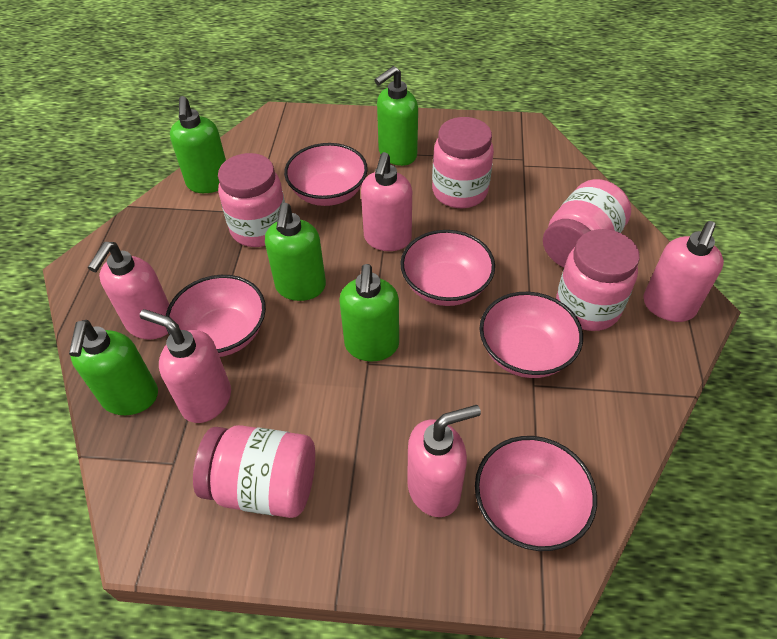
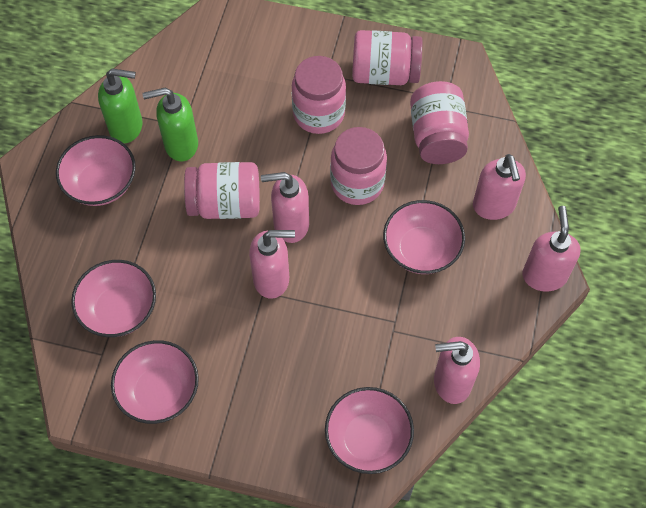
green soap dispenser: [69,320,158,415] [170,96,226,193] [265,203,326,301] [339,264,399,361] [375,66,418,166] = 5 -> [98,68,143,143] [142,88,198,161] = 2

